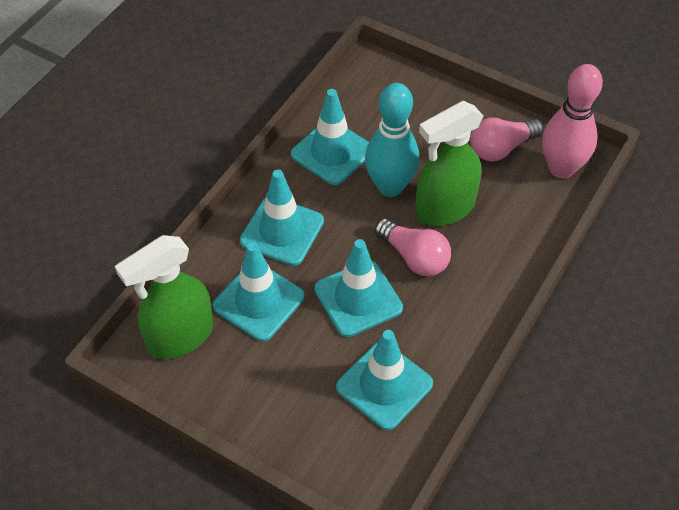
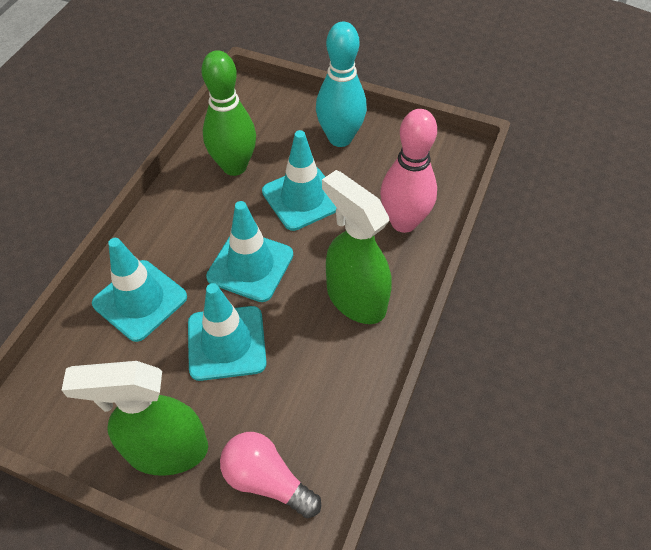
green bowling pin: none = 0 -> [201,50,256,176] = 1
pink light bulb: [375,219,451,276] [470,118,543,161] = 2 -> [220,432,321,518] = 1
turquoise traffic cone: [213,242,305,341] [240,170,324,266] [291,89,369,185] [314,239,403,337] [336,330,433,430] = 5 -> [92,238,187,342] [188,283,267,381] [206,201,293,302] [262,130,337,231] = 4

